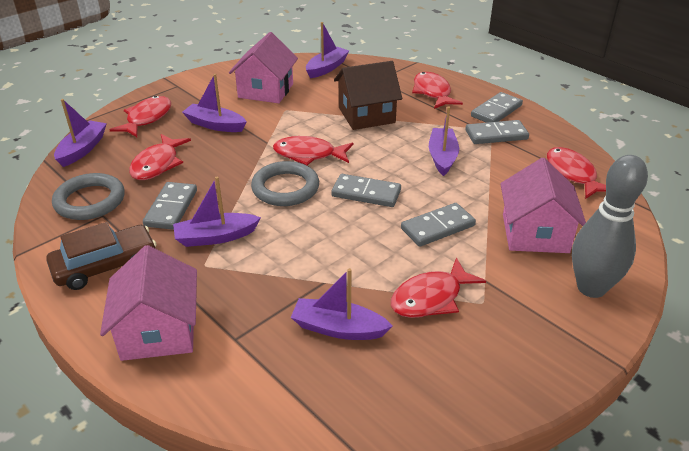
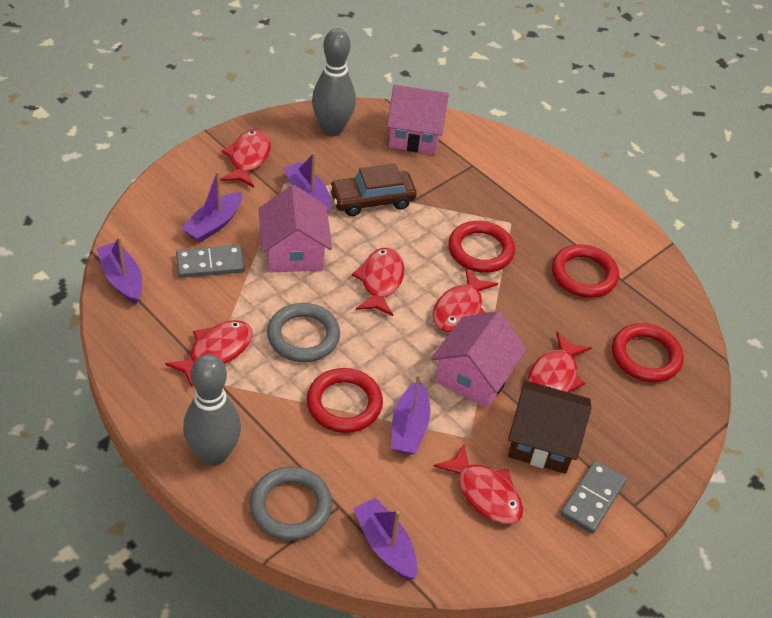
grey bowling pin: [572,155,648,298] = 1 -> [183,354,241,466] [312,28,356,136] = 2
grey domino: [143,182,197,230] [331,174,401,207] [401,203,476,247] [466,120,529,144] [471,92,523,123] = 5 -> [176,245,245,278] [561,461,627,534] = 2
purple boat: [54,99,107,167] [173,177,261,247] [182,74,247,132] [291,268,392,340] [306,22,349,78] [429,106,459,176] = 6 -> [96,237,142,304] [181,171,242,242] [283,153,331,212] [353,498,418,580] [391,374,430,455] = 5
red ring: none = 0 -> [307,368,383,433] [448,221,515,273] [552,244,619,298] [612,323,684,382] = 4

